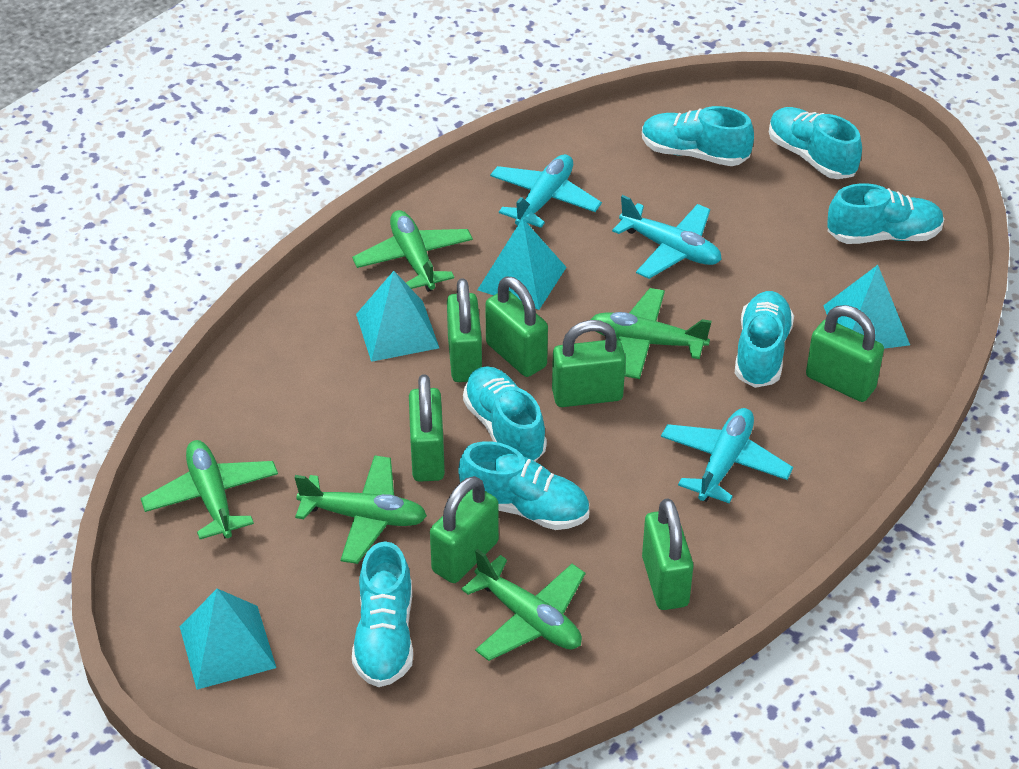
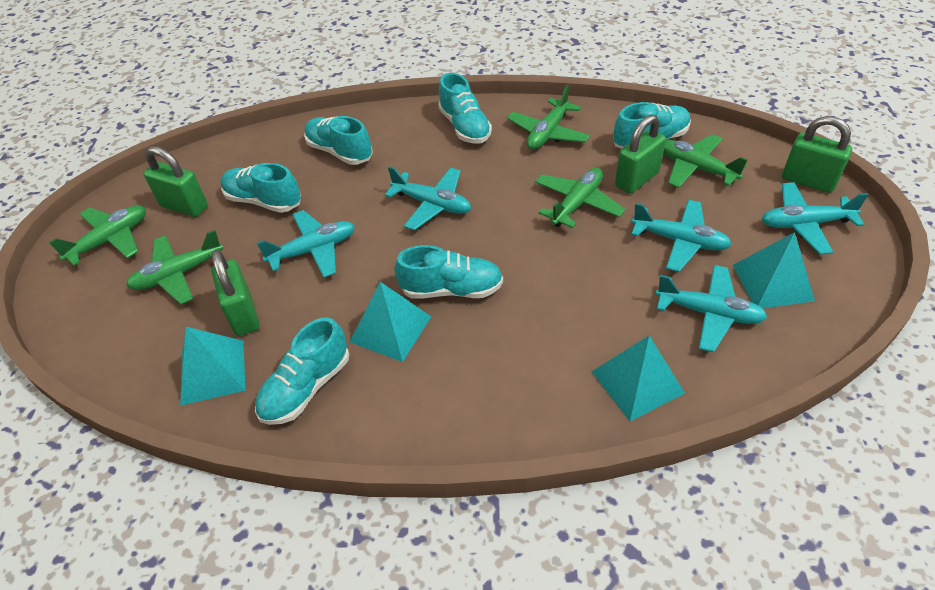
green padlock: [409,374,445,482] [430,476,499,583] [447,278,482,382] [485,276,548,377] [552,320,626,407] [642,498,693,610] [806,305,884,402] = 7 -> [143,146,208,217] [211,250,259,336] [615,115,666,194] [782,116,852,193] = 4
turquoise plane: [490,154,602,228] [612,195,722,279] [661,408,793,503] = 3 -> [257,210,355,278] [385,166,471,230] [631,200,732,272] [655,265,767,352] [762,182,868,254] = 5
turquoise shoe: [352,541,413,687] [458,441,589,530] [463,366,547,462] [642,106,754,166] [735,291,794,388] [769,107,862,179] [828,183,944,244] = 7 -> [220,163,301,213] [255,317,349,425] [304,116,373,165] [395,245,503,299] [438,73,492,144] [613,102,691,149] = 6

